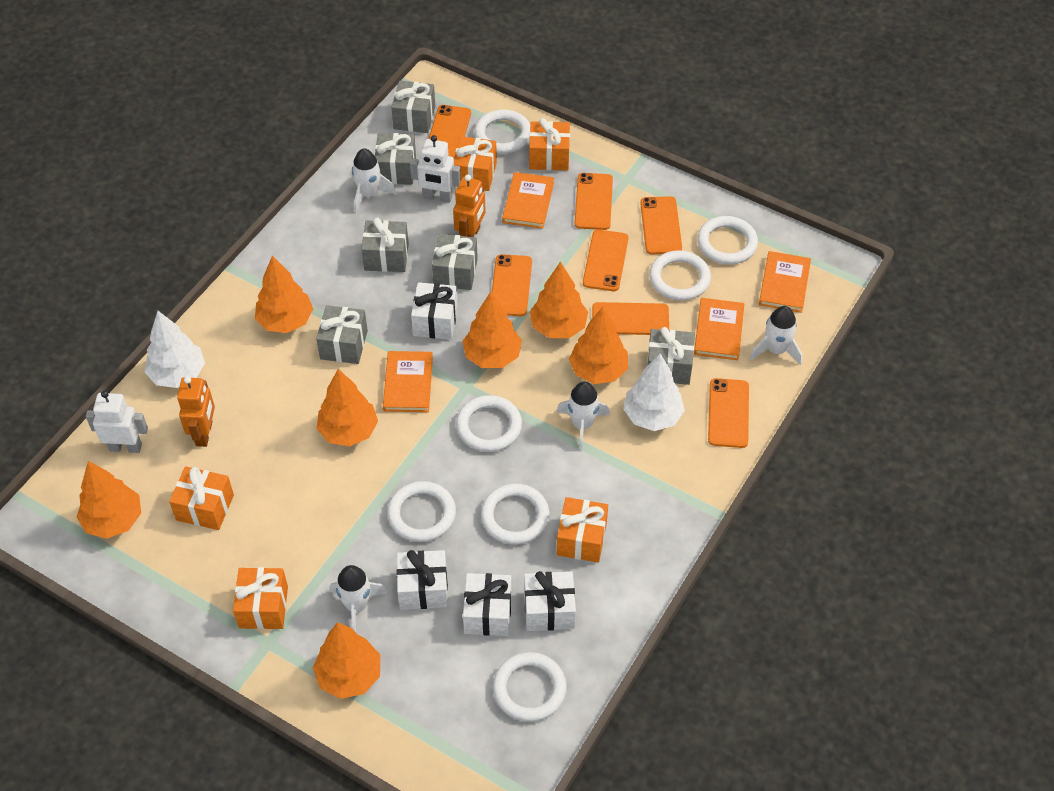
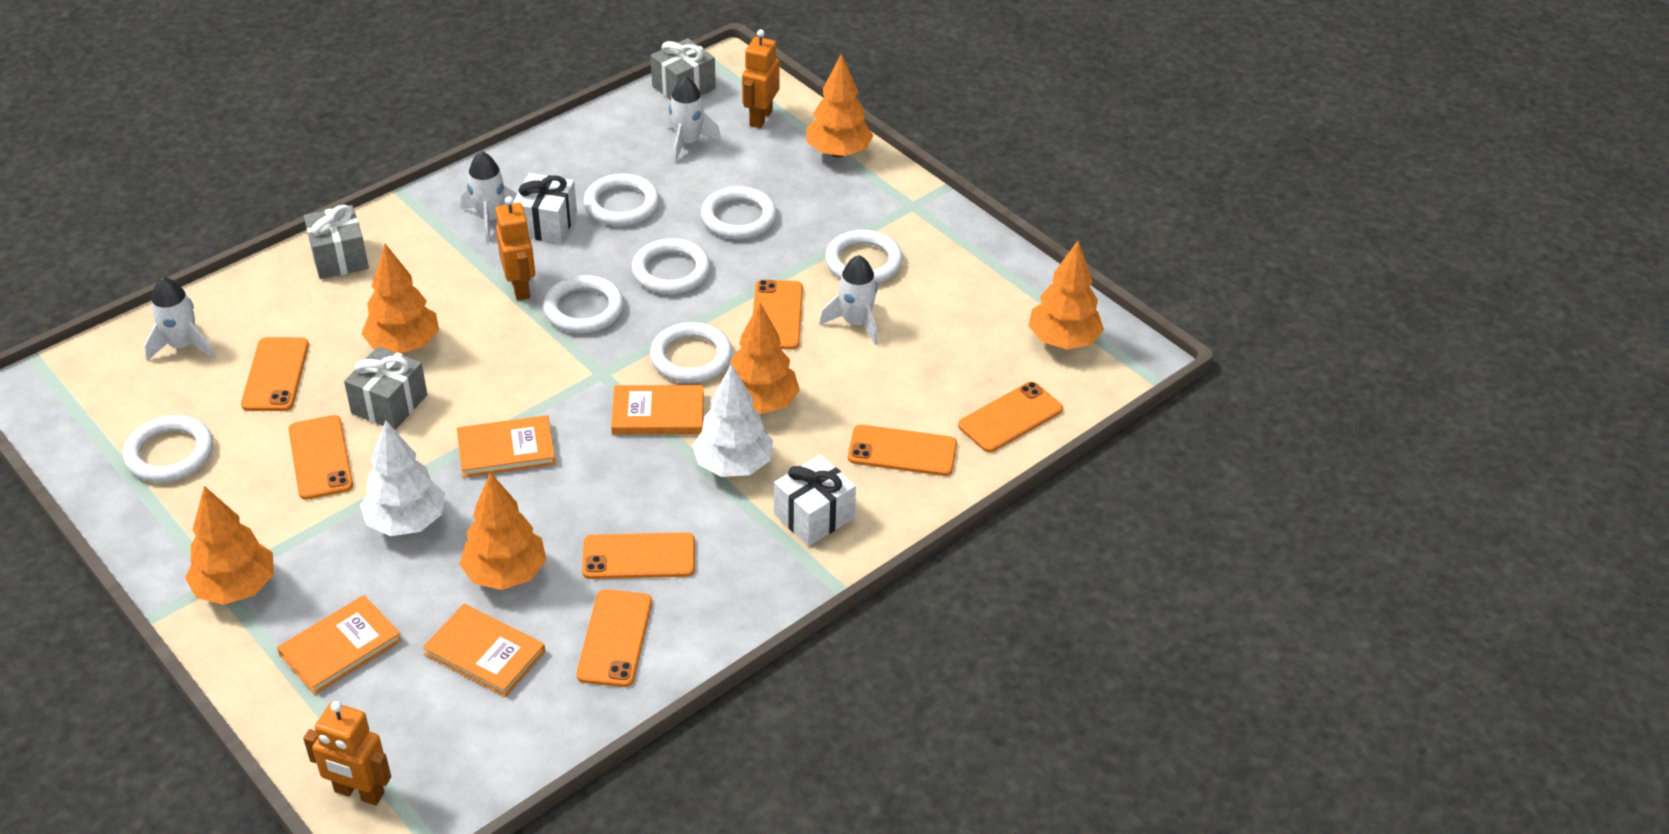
grey gift: [316,305,368,364] [361,218,409,272] [375,133,416,185] [391,80,435,133] [432,234,478,290] [647,327,694,385] = 6 -> [304,205,369,279] [344,346,427,430] [650,38,716,100] = 3
orange gift: [169,466,234,530] [233,567,288,629] [454,136,497,191] [529,118,570,170] [557,497,608,563] = 5 -> none = 0
orange robot: [177,376,215,447] [453,175,486,237] = 2 -> [303,701,391,805] [495,196,535,301] [742,29,780,128] = 3
orange tree: [77,461,141,539] [255,256,313,333] [313,622,380,699] [316,369,378,447] [463,291,522,368] [530,262,588,338] [569,307,628,384] = 7 -> [185,486,274,605] [361,244,439,353] [459,472,546,590] [730,302,800,414] [807,53,873,158] [1028,241,1104,350] = 6
white gift: [396,550,448,610] [411,282,458,340] [463,573,512,636] [524,571,576,631] = 4 -> [513,173,577,243] [774,455,856,546] = 2
white robot: [86,391,148,453] [410,135,461,203] = 2 -> none = 0

